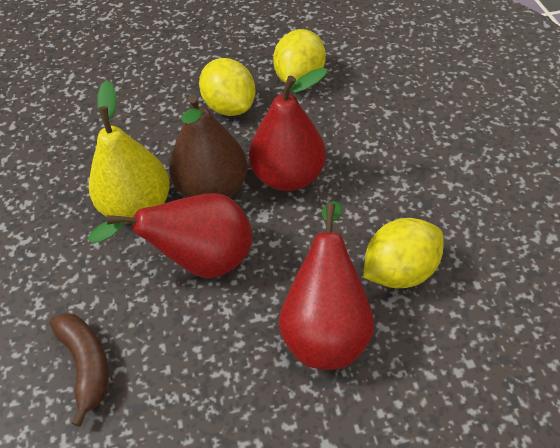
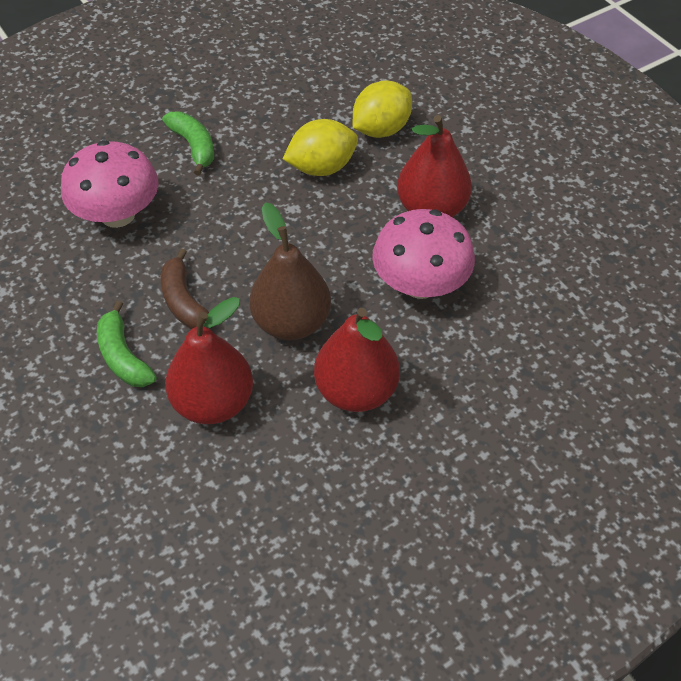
green banana: none = 0 -> [97,301,157,387] [162,112,214,176] = 2
pink mushroom: none = 0 -> [61,140,159,228] [372,209,475,299] = 2
yellow lemon: [199,58,256,116] [273,29,326,83] [363,218,443,289] = 3 -> [283,119,358,176] [353,81,412,138] = 2
yellow pear: [89,80,170,223] = 1 -> none = 0

